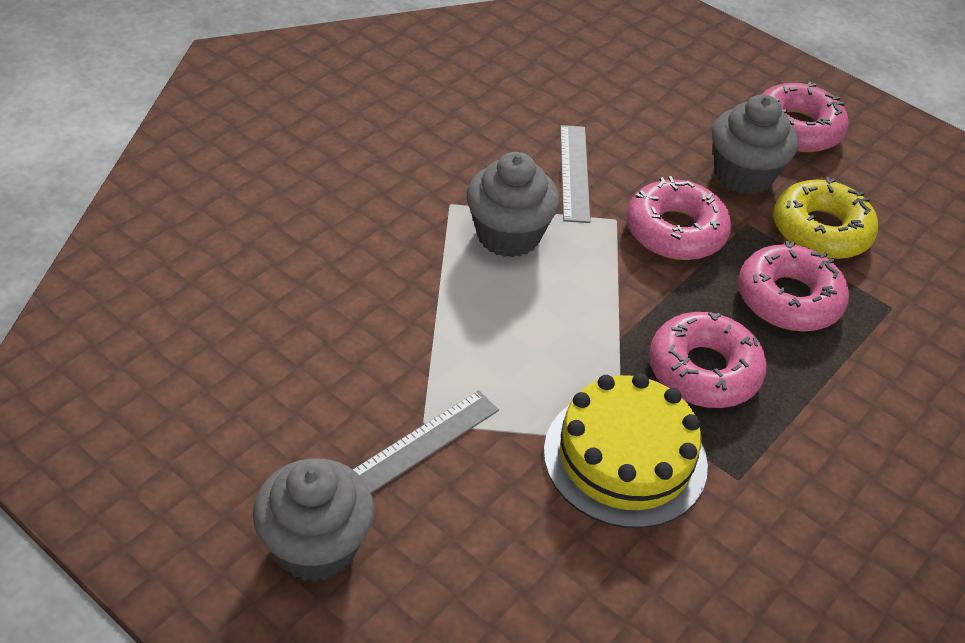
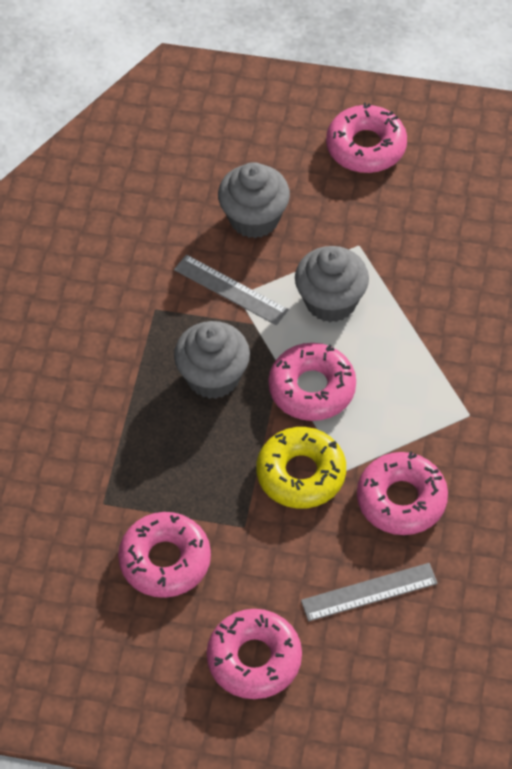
pink donut: [626,176,731,260] [649,312,767,408] [738,241,849,332] [761,81,849,152] = 4 -> [118,512,211,598] [207,609,302,699] [268,343,356,421] [326,103,407,173] [357,451,448,535] = 5
yellow cake: [544,373,708,528] = 1 -> none = 0

